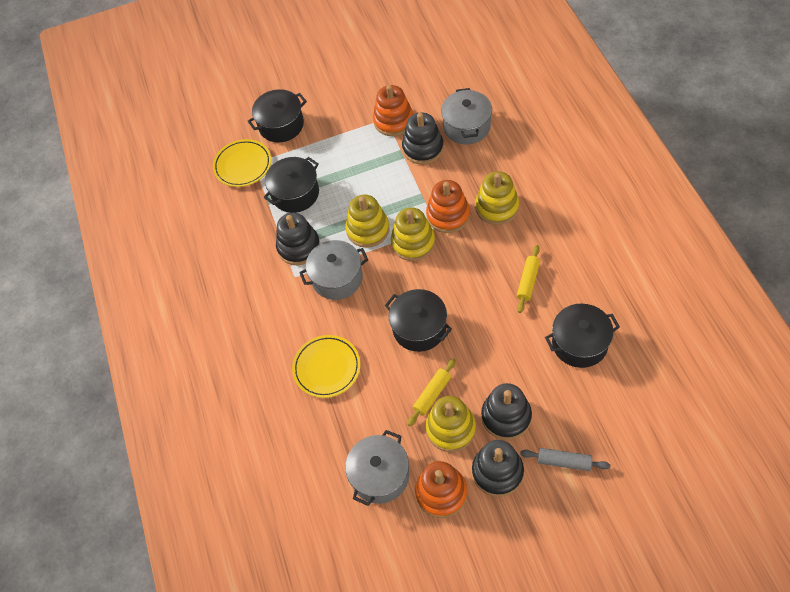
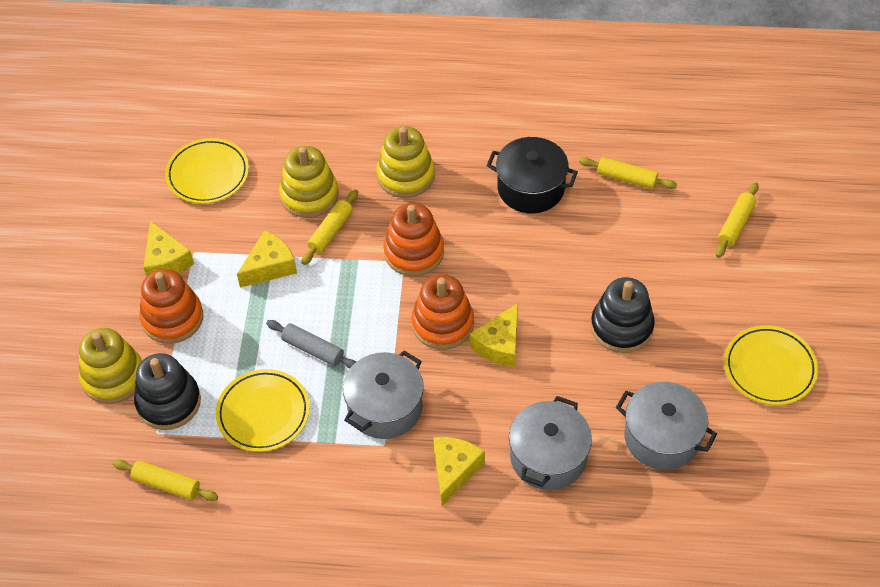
black pot: [247,89,307,143] [263,157,319,213] [385,289,452,352] [545,304,620,368] = 4 -> [487,137,578,214] = 1
black stacking toy: [276,212,320,265] [402,112,444,164] [472,440,524,497] [481,383,532,440] = 4 -> [134,353,201,430] [591,277,655,353] = 2
yellow cheese: none = 0 -> [144,221,194,277] [237,230,297,288] [433,437,485,506] [470,303,518,367] = 4
yellow plate: [213,139,271,187] [292,335,360,398] = 2 -> [165,138,249,204] [216,369,310,452] [724,325,818,405] = 3
yellow rolling pin: [407,358,456,426] [517,245,540,313] = 2 -> [113,459,218,501] [301,189,358,265] [579,157,677,189] [716,182,759,258] = 4
yellow stacking toy: [345,195,390,248] [391,208,435,261] [426,396,476,452] [475,171,519,225] = 4 -> [79,328,142,404] [279,146,338,218] [376,126,435,198] = 3

